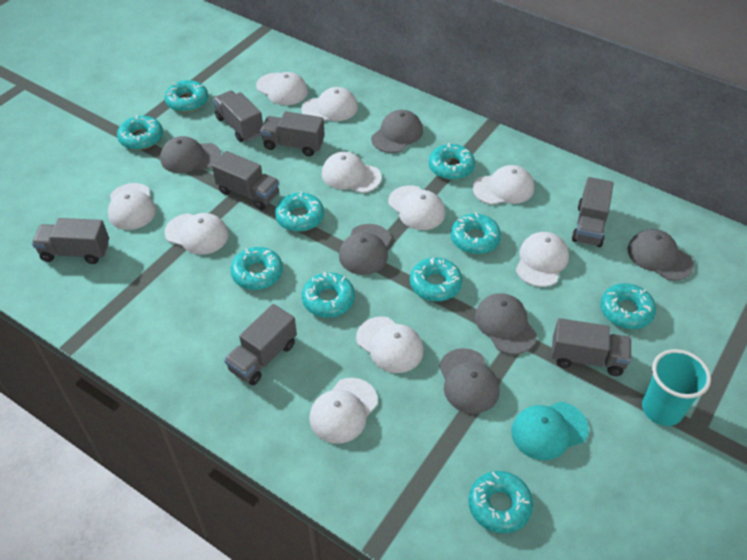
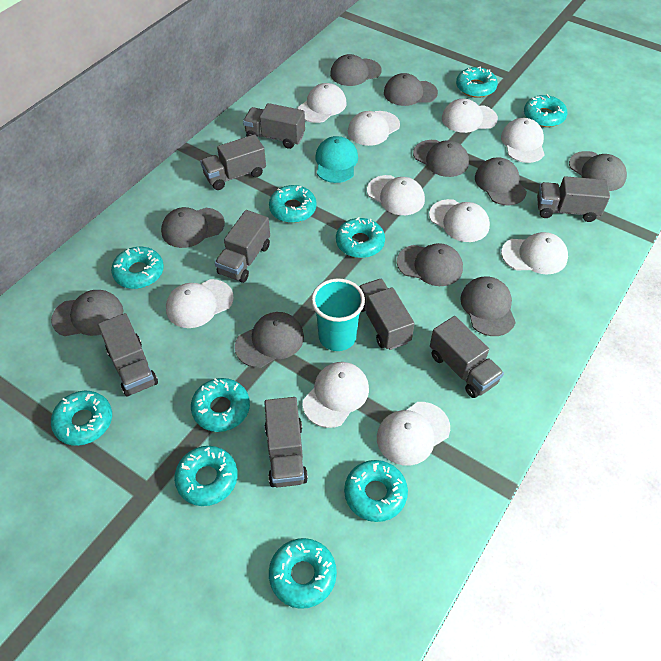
grey cap: [160,136,221,173] [339,224,391,275] [371,110,423,153] [439,348,500,414] [475,293,537,354] [628,229,694,281] = 6 -> [51,290,123,336] [161,207,225,248] [235,312,304,368] [330,54,382,86] [384,73,438,106] [397,243,463,286] [413,140,469,177] [460,277,516,336] [475,157,527,205] [569,151,627,191] = 10
grey truck: [32,218,109,264] [212,151,279,210] [213,90,263,142] [224,304,297,385] [260,111,325,156] [551,318,631,376] [572,177,614,247] = 7 -> [98,313,158,397] [200,134,266,190] [215,210,270,283] [243,103,305,149] [264,397,308,487] [359,278,415,350] [430,316,504,398] [537,176,610,222] = 8

